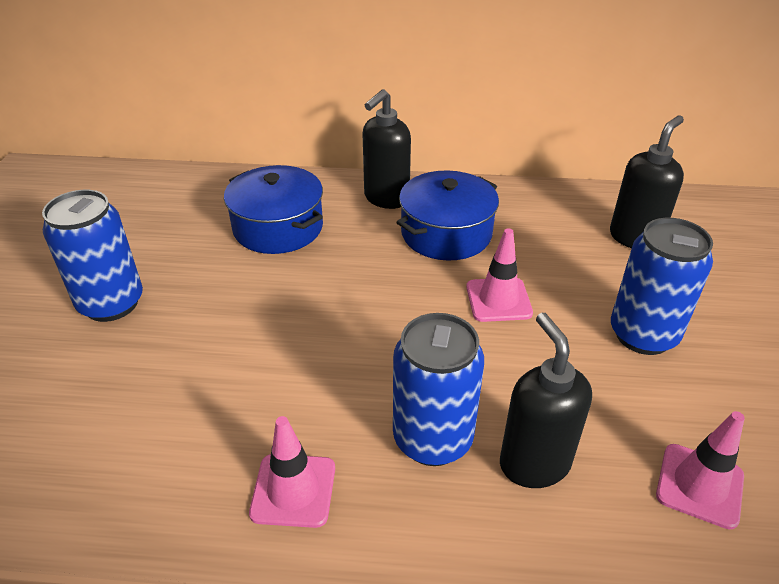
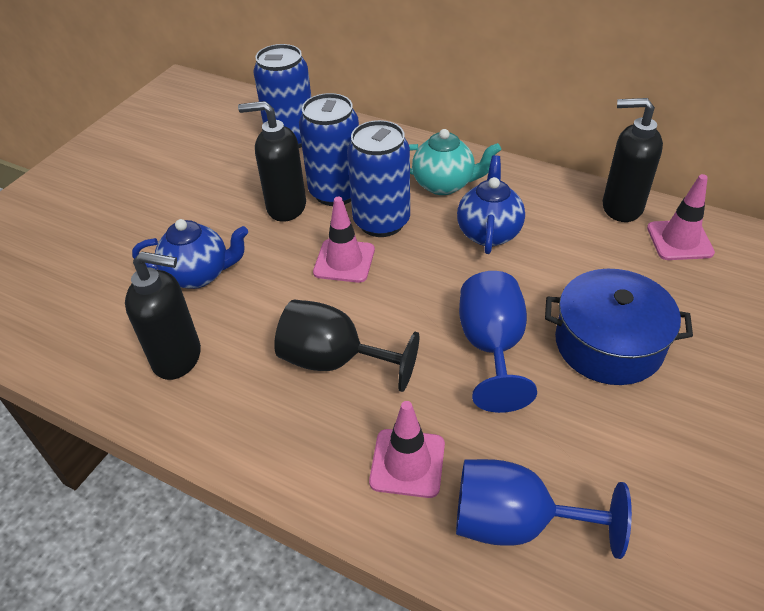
black goblet: none = 0 -> [274,299,419,392] = 1
blue goblet: none = 0 -> [456,459,632,559] [459,271,537,413] = 2
blue pot: [224,165,323,254] [396,171,499,260] = 2 -> [545,269,693,385] = 1
blue teapot: none = 0 -> [132,219,248,289] [457,155,525,254] = 2
turquoise teapot: none = 0 -> [409,129,501,195] = 1

